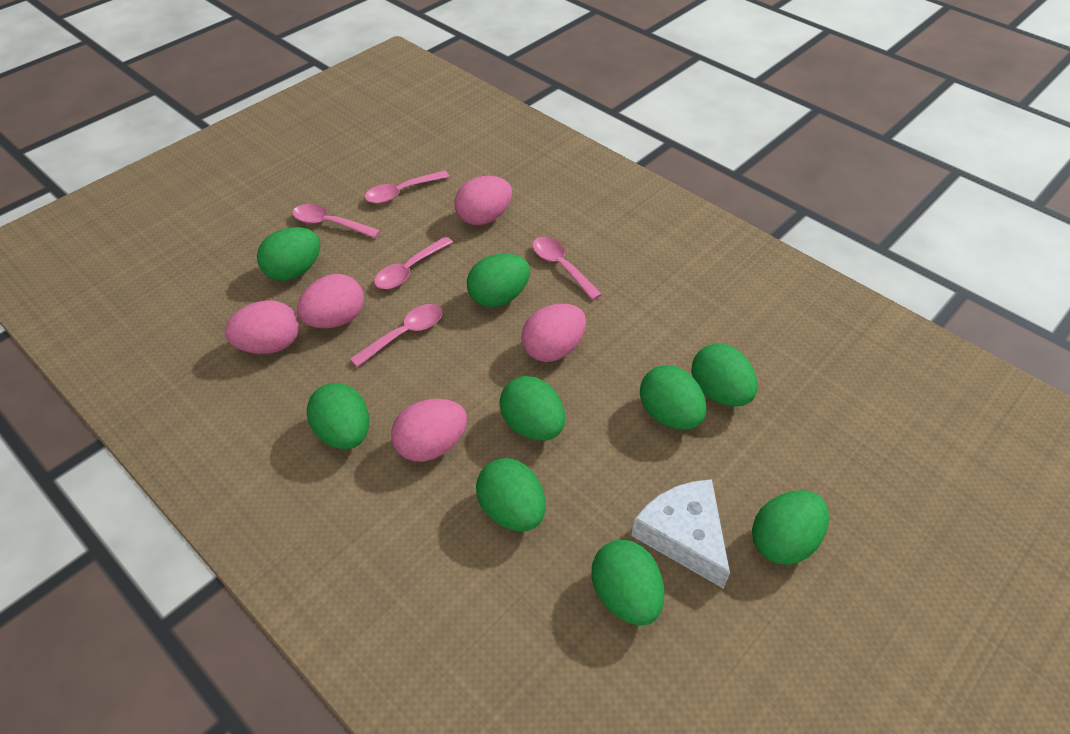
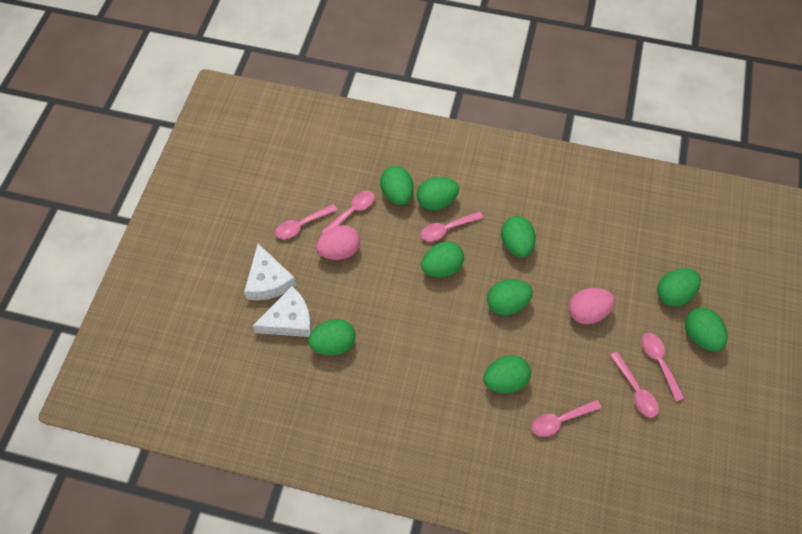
pink egg: [225,300,299,354] [297,274,364,328] [391,399,467,462] [454,176,512,225] [521,304,586,362] = 5 -> [316,225,360,260] [569,288,615,324] = 2
pink spoon: [293,204,380,238] [350,304,442,367] [365,170,449,204] [374,236,453,289] [532,237,602,300] = 5 -> [275,204,337,239] [321,191,375,233] [420,211,483,242] [531,400,601,437] [610,352,659,418] [641,333,684,401] = 6
white cheese: [631,479,730,588] = 1 -> [244,244,297,300] [253,286,312,337] = 2

